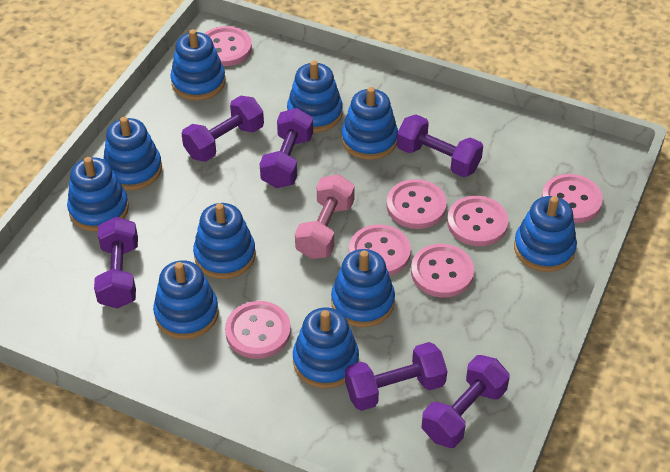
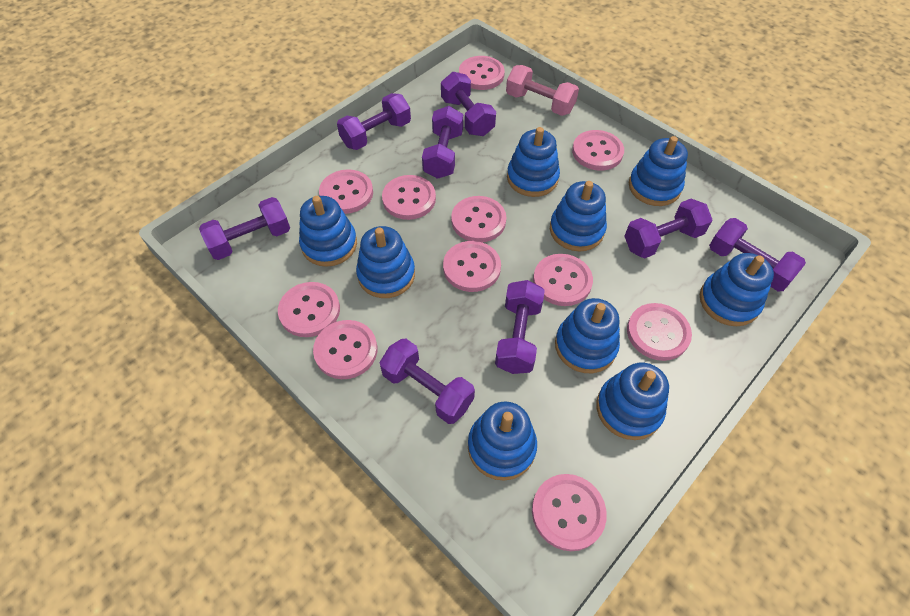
blue stacking toy: [67,157,129,232] [103,117,162,190] [153,260,219,339] [170,29,226,100] [193,203,256,279] [287,60,343,133] [293,307,359,388] [331,249,395,327] [341,87,398,160] [514,196,577,272] = 10 -> [299,196,357,267] [356,226,415,298] [468,401,537,481] [507,127,560,197] [550,181,607,252] [555,298,620,373] [596,363,669,440] [629,136,688,206] [700,253,774,326] = 9
pink button: [204,26,252,66] [225,301,291,359] [349,224,411,276] [386,179,447,229] [411,244,474,297] [447,196,509,246] [542,174,603,223] = 7 -> [278,282,340,337] [313,320,377,379] [319,169,373,214] [382,175,436,220] [443,241,501,292] [451,196,506,242] [459,56,505,90] [532,474,607,551] [533,254,593,306] [572,130,624,171] [627,303,692,361] = 11
purple dumbbell: [94,217,138,309] [182,96,264,162] [260,108,313,188] [345,342,447,411] [397,114,483,177] [422,355,510,448] = 6 -> [199,197,290,260] [337,93,411,150] [379,338,475,424] [422,106,463,179] [441,72,496,136] [495,280,545,374] [624,199,713,258] [709,218,806,291] = 8

